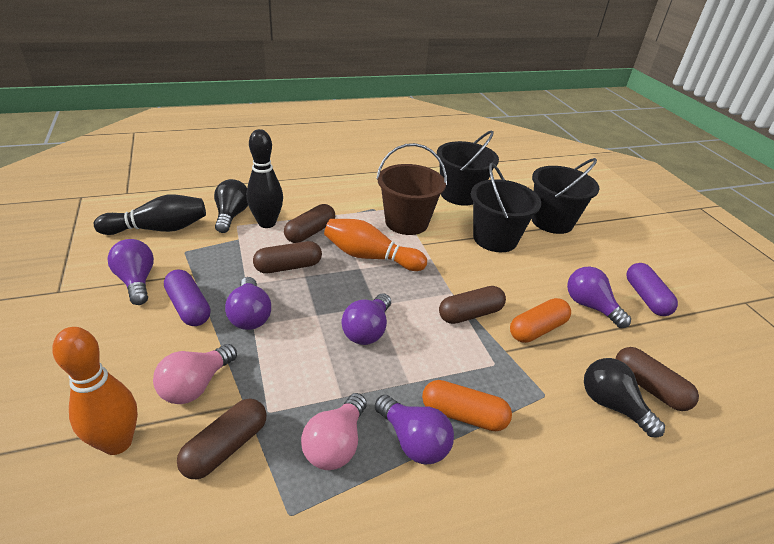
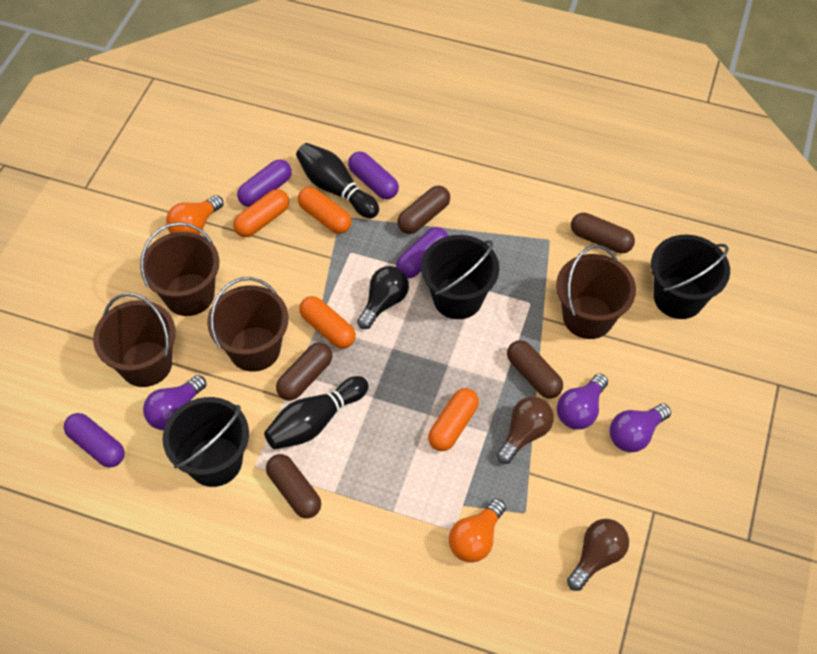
black light bulb: [214,179,248,233] [584,358,665,437] = 2 -> [357,266,409,329] = 1
brown bucket: [376,143,447,235] = 1 -> [93,293,176,387] [140,222,219,316] [207,277,289,372] [556,245,636,339] = 4
brown light bulb: none = 0 -> [496,397,554,464] [567,519,629,591] = 2
orange bowling pin: [52,327,138,455] [324,219,427,271] = 2 -> none = 0
orange capsule: [422,380,512,431] [510,298,571,343] = 2 -> [233,189,289,237] [298,187,352,234] [299,296,356,349] [428,388,479,451] = 4
orange light bulb: none = 0 -> [166,195,223,234] [449,499,506,563] = 2
pink light bulb: [153,344,237,404] [301,393,367,470] = 2 -> none = 0
purple capsule: [164,270,210,326] [627,263,678,316] = 2 -> [64,413,125,468] [237,159,292,207] [348,151,399,199] [396,227,448,278] = 4
purple light bulb: [107,239,154,305] [225,277,271,330] [341,293,391,345] [375,395,454,465] [567,267,631,328] = 5 -> [143,375,206,430] [557,374,608,430] [610,404,671,453] = 3

